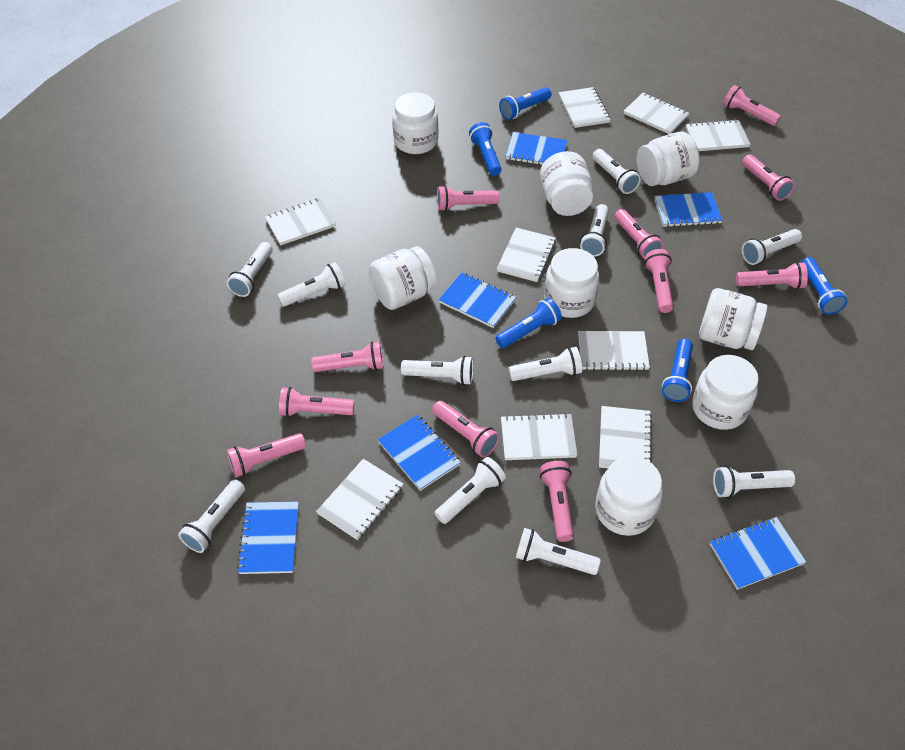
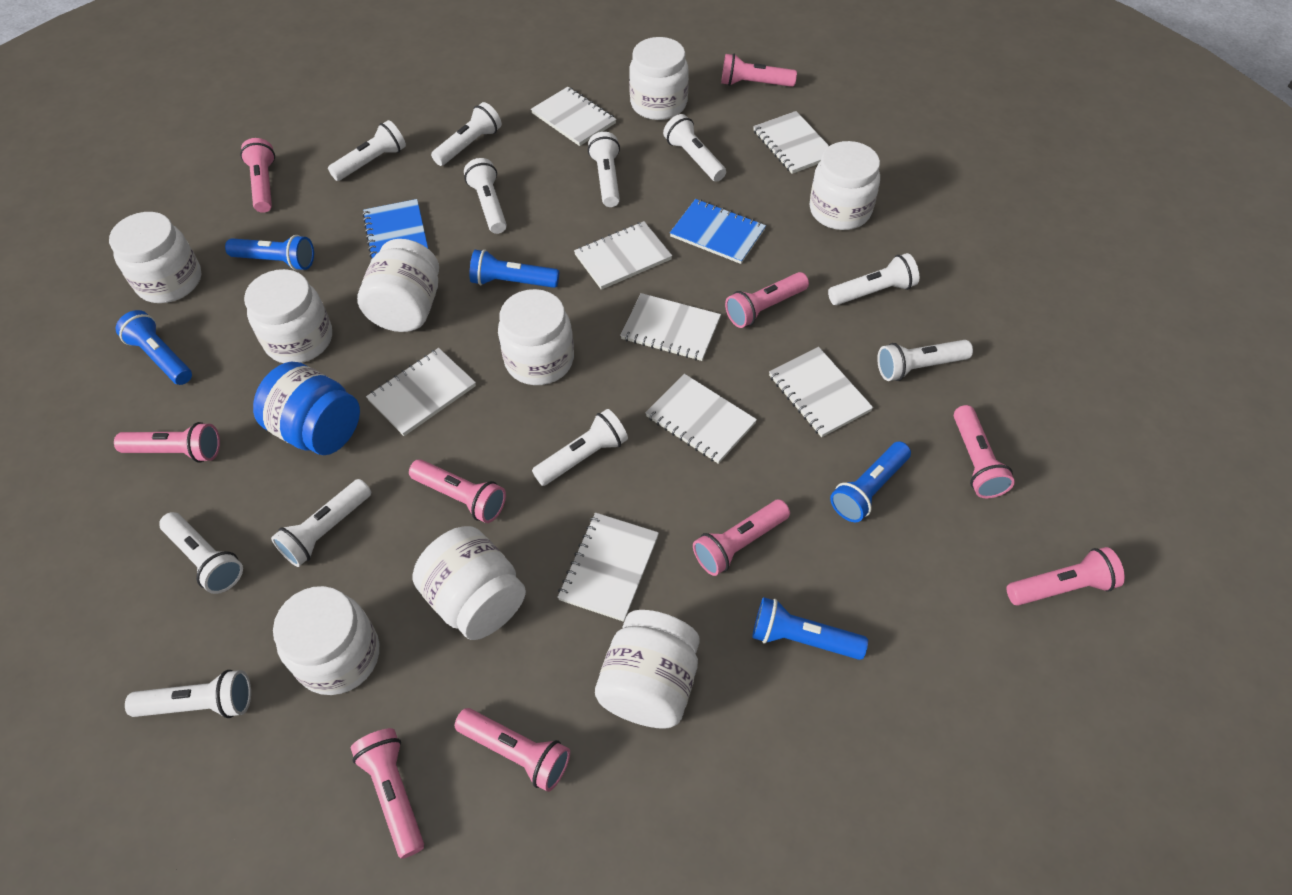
blue jar: none = 0 -> [253,362,360,455] = 1
blue notebook: [237,501,299,574] [378,415,461,491] [438,272,516,328] [506,132,568,165] [655,192,723,227] [710,517,806,590] = 6 -> [362,199,428,262] [670,199,766,264] = 2
pink flashlight: [227,433,306,478] [279,387,354,417] [311,341,384,372] [432,401,500,457] [437,185,500,211] [540,461,574,542] [615,209,664,259] [644,249,673,313] [723,85,781,126] [736,262,808,289] [742,155,795,201] = 11 -> [114,422,220,462] [240,138,275,213] [351,728,424,859] [409,459,506,523] [455,708,570,792] [693,500,790,576] [721,54,797,87] [725,272,809,328] [954,405,1015,498] [1007,547,1125,606] = 10
white jar: [369,246,437,310] [392,92,438,154] [540,151,593,216] [544,248,599,318] [595,456,663,536] [637,132,700,186] [692,355,759,430] [699,288,767,350] = 8 -> [109,212,201,303] [244,269,332,363] [273,586,379,695] [357,239,439,332] [412,526,526,640] [498,289,574,385] [595,610,700,729] [629,37,689,120] [810,141,880,230] = 9
white notebook: [265,198,336,245] [316,459,403,540] [497,228,556,282] [501,413,577,460] [559,87,611,128] [578,331,650,371] [599,406,652,468] [624,93,689,134] [686,119,751,151] = 9 -> [366,348,476,436] [531,87,616,146] [557,513,659,622] [574,221,672,290] [620,293,721,361] [646,374,757,464] [753,111,829,174] [769,347,873,437] = 8

